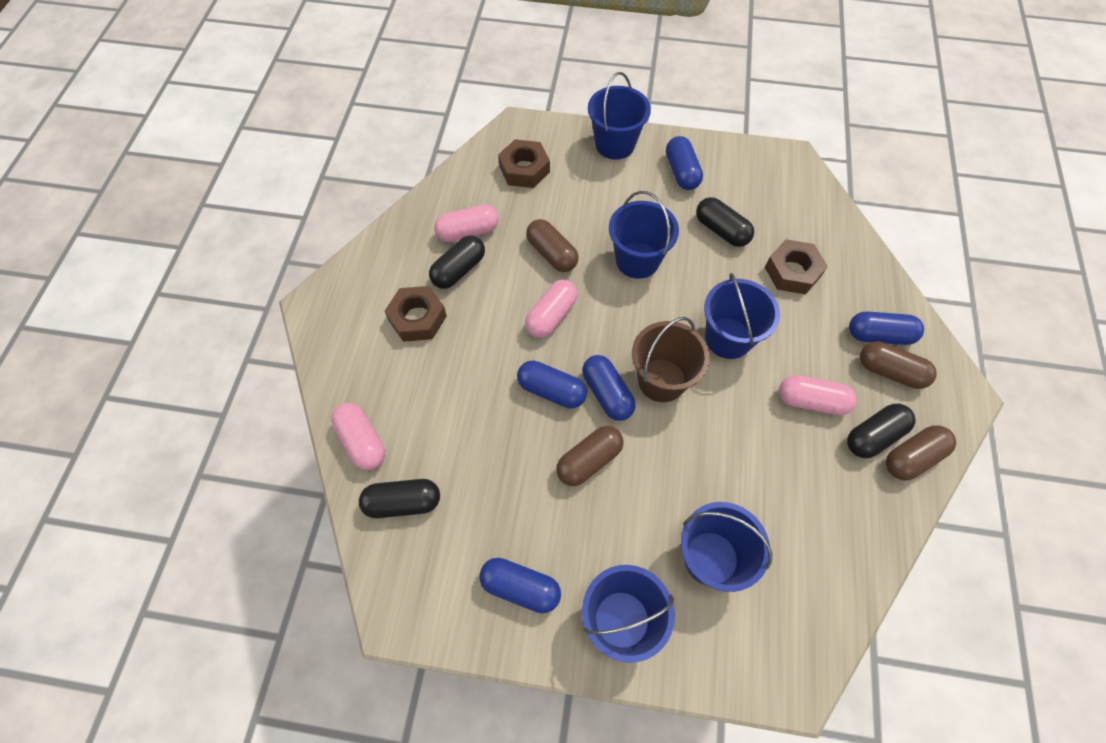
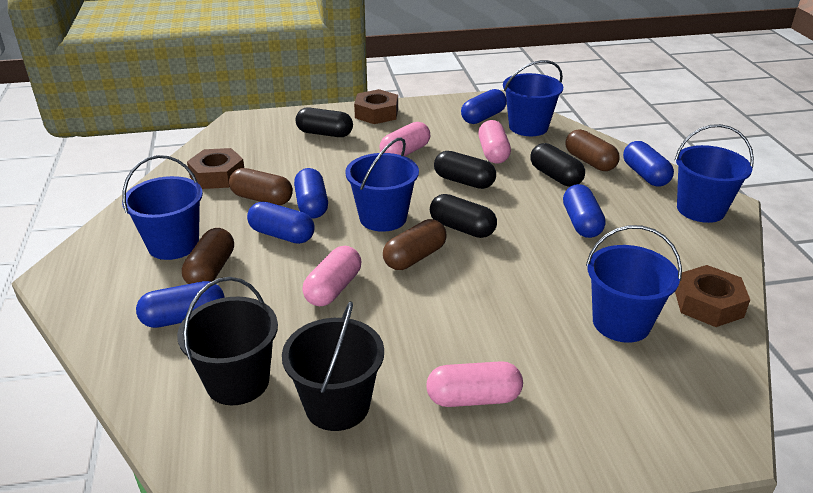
black bucket: none = 0 -> [177,277,278,405] [282,301,384,431] = 2
blue capsule: [479,558,561,613] [517,360,587,408] [582,355,636,421] [666,136,703,190] [849,312,924,345] = 5 -> [136,281,225,328] [247,202,315,244] [294,168,328,218] [461,89,507,124] [563,184,606,238] [623,141,674,186] = 6
brown bucket: [632,317,710,402] = 1 -> none = 0

